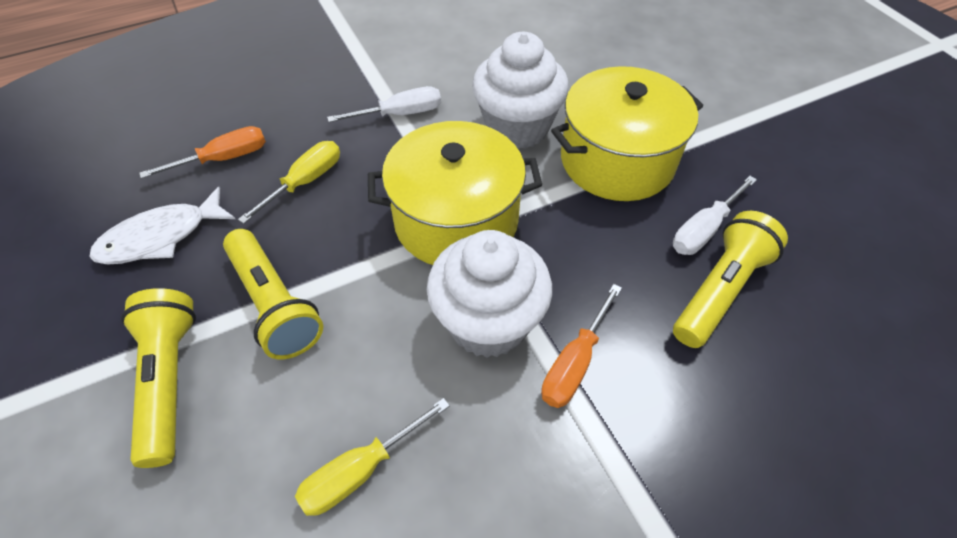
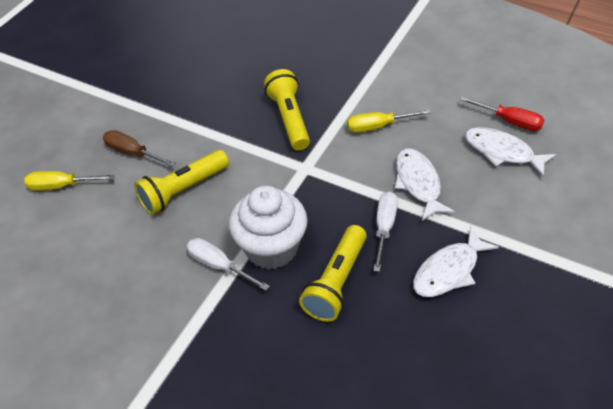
brown screwdriver: none = 0 -> [103,130,176,167] = 1
orange screwdriver: [139,126,266,179] [541,284,622,408] = 2 -> none = 0
red screwdriver: none = 0 -> [460,97,544,131] = 1
white cupcake: [427,230,552,358] [472,32,569,149] = 2 -> [229,185,308,270] = 1
white fish: [90,187,235,264] = 1 -> [395,148,455,221] [413,226,499,297] [465,127,556,177] = 3
yellow pot: [368,121,542,265] [551,66,703,201] = 2 -> none = 0

